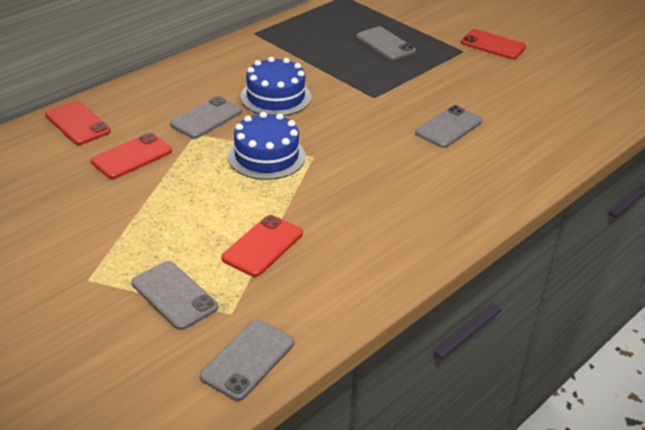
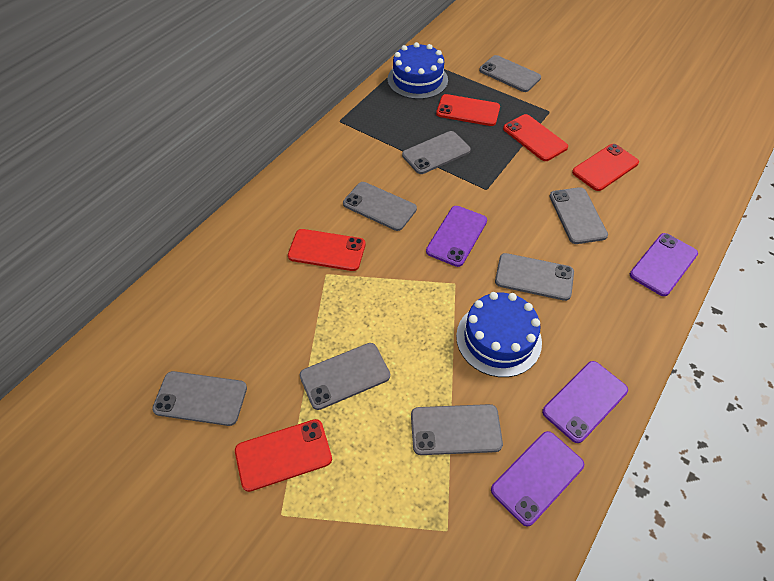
grey phone: [131,261,218,330] [170,96,242,139] [200,320,294,401] [356,27,416,60] [415,105,483,148] = 5 -> [152,371,247,426] [300,343,390,410] [343,182,417,231] [402,131,471,174] [411,404,503,455] [479,55,541,92] [495,253,574,301] [549,187,608,244] = 8
purple phone: none = 0 -> [426,206,487,267] [491,431,584,527] [542,361,628,443] [630,233,698,296] = 4
red phone: [45,101,111,145] [91,133,172,179] [221,215,303,277] [461,29,526,59] = 4 -> [235,419,332,492] [288,229,365,271] [436,94,500,126] [503,114,568,161] [572,144,639,191] = 5

